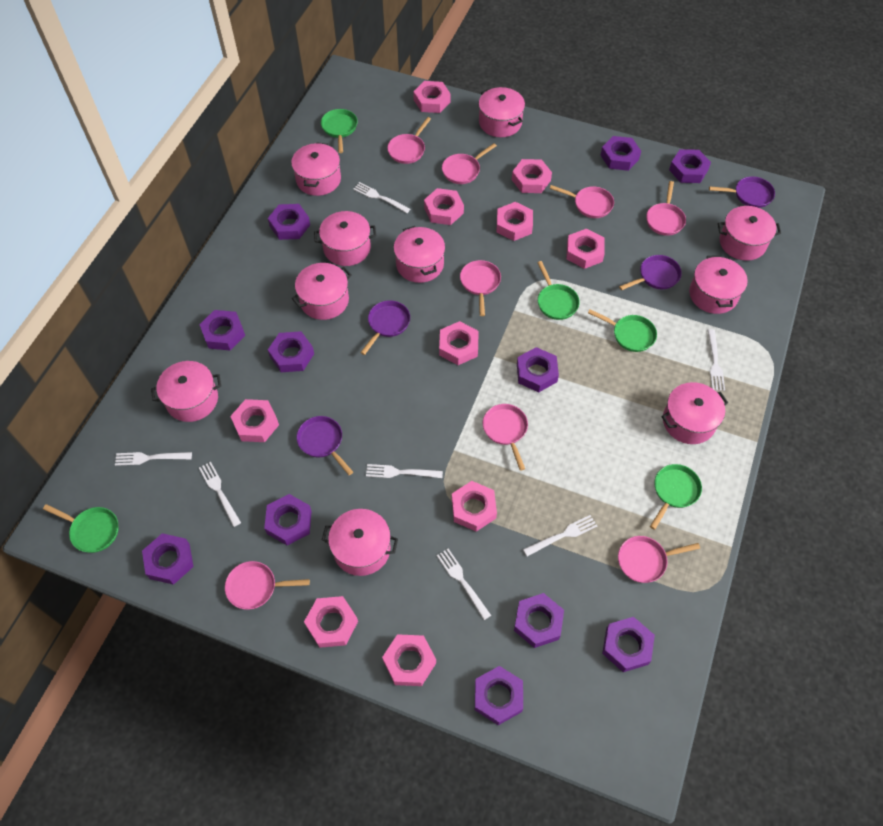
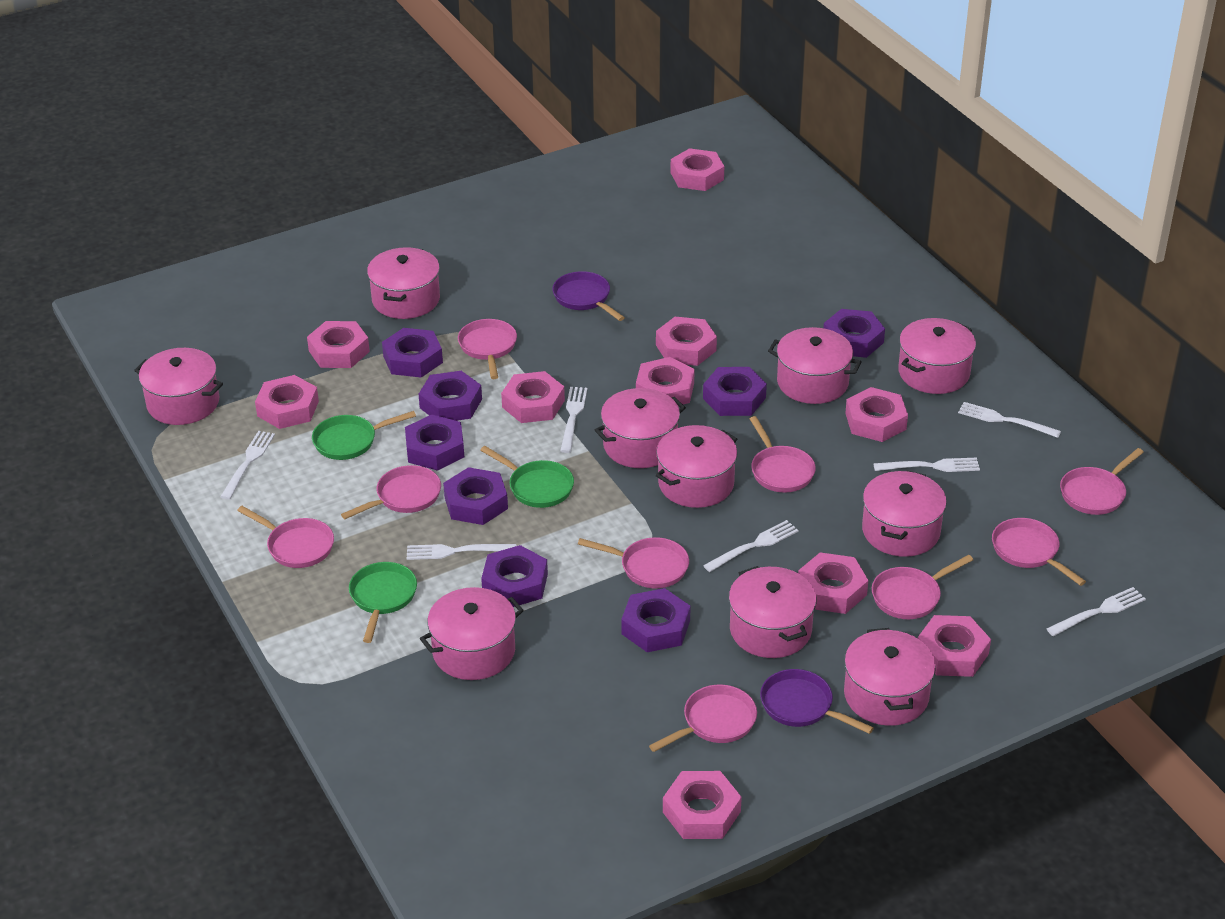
green pan: [43,504,118,553] [321,109,358,153] [537,261,580,320] [588,309,657,352] [650,464,702,530] = 5 -> [312,411,416,460] [349,562,417,643] [480,446,574,508] = 3
pink pan: [225,561,310,610] [387,117,431,164] [442,143,497,184] [460,260,501,316] [483,404,528,471] [550,185,614,218] [618,536,700,583] [646,181,686,236] = 8 -> [237,506,334,568] [341,465,441,519] [458,319,517,379] [578,537,689,588] [649,684,757,752] [750,416,816,493] [872,555,973,619] [992,518,1086,586] [1060,448,1144,515] = 9
purple nut: [142,533,194,585] [199,310,245,350] [264,494,312,546] [268,204,310,240] [268,331,314,372] [475,666,523,725] [514,593,564,648] [517,347,559,392] [600,136,641,171] [602,617,655,672] [669,149,711,183] = 11 -> [382,328,443,377] [405,414,464,471] [419,371,482,421] [443,467,508,525] [481,545,548,607] [621,588,691,652] [703,367,767,416] [823,309,885,358] = 8
purple pan: [296,416,353,475] [360,300,410,355] [619,255,682,290] [709,176,775,208] = 4 -> [553,271,625,321] [760,669,874,734] = 2

